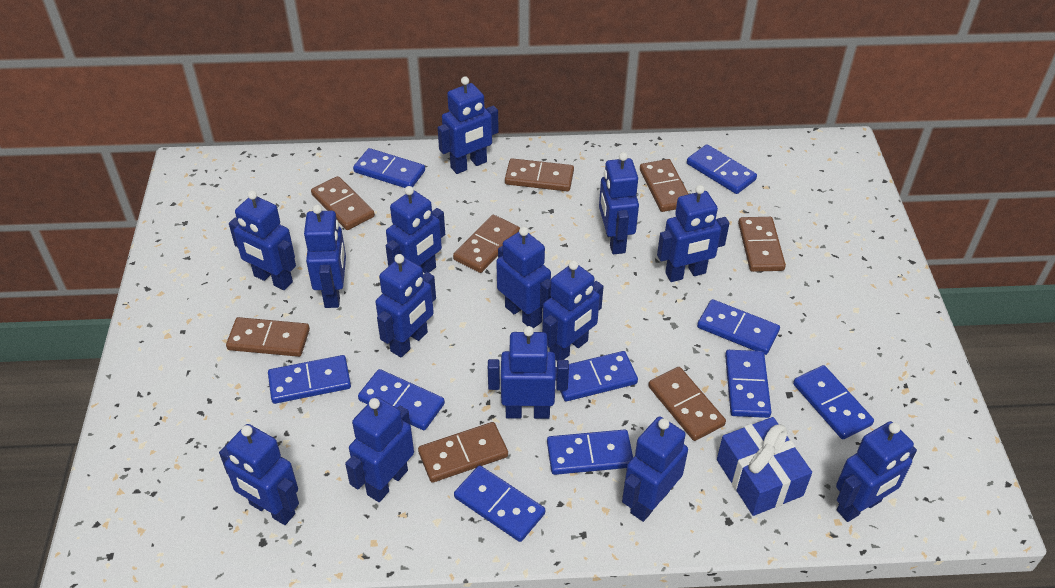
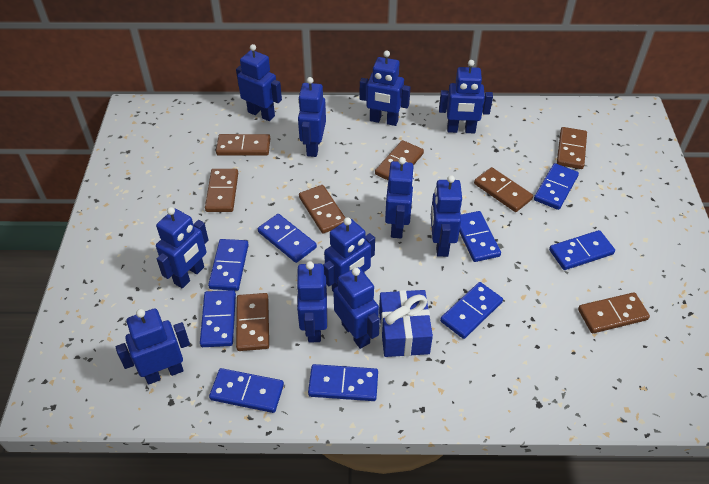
blue domino: [268,355,351,404] [353,148,425,188] [358,369,445,430] [454,465,545,542] [547,429,633,475] [556,351,638,401] [687,144,757,194] [697,299,780,355] [725,350,771,418] [793,365,874,439] = 10 -> [200,290,236,347] [208,239,248,291] [209,368,284,413] [258,214,317,263] [308,364,378,401] [440,282,503,339] [459,211,501,262] [534,163,579,210] [549,230,615,270] = 9
blue robot: [219,424,299,525] [229,190,296,290] [304,205,346,308] [345,397,414,502] [376,254,436,358] [386,186,445,273] [438,76,499,174] [488,326,569,419] [496,227,551,328] [542,260,604,361] [599,152,639,254] [622,416,688,522] [657,185,729,282] [836,421,917,522] = 14 -> [116,308,190,385] [156,207,208,289] [236,44,282,121] [296,261,327,342] [298,77,326,157] [323,217,375,291] [333,267,380,349] [360,51,411,126] [385,157,415,238] [431,175,462,257] [439,60,493,133] = 11

